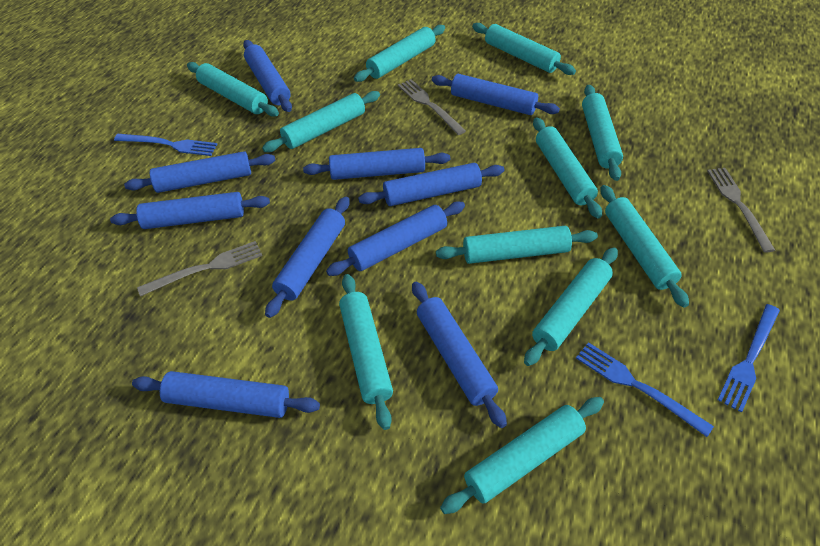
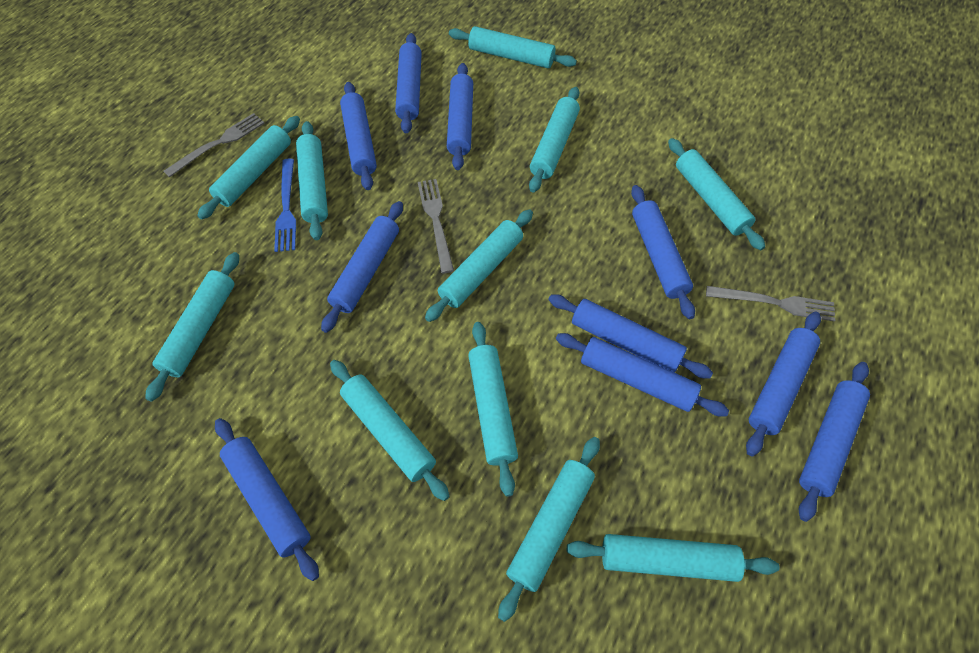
blue fork: [114,134,217,156] [576,342,714,437] [718,304,780,413] = 3 -> [274,158,296,252] = 1

